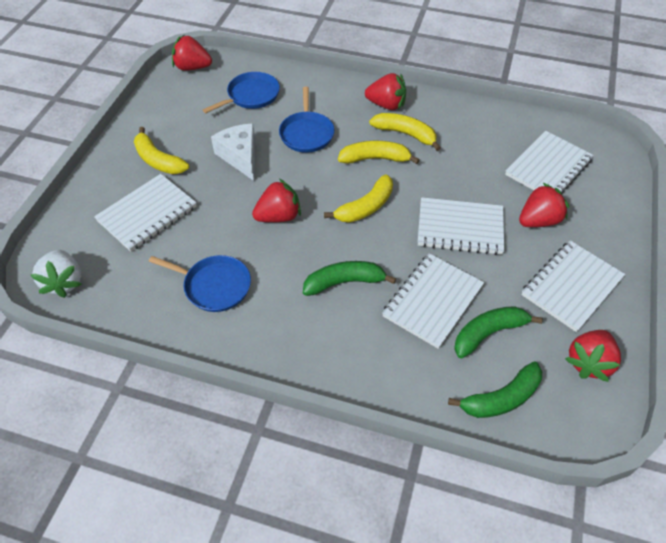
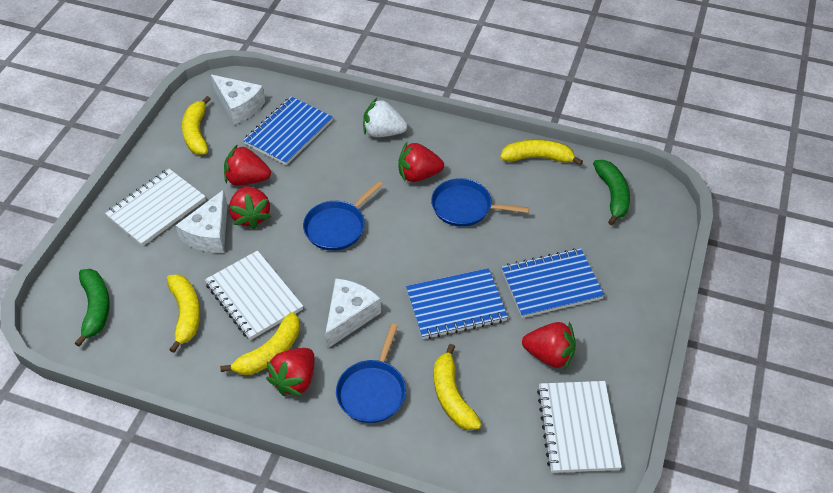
blue notebook: none = 0 -> [243,96,333,165] [406,268,508,339] [502,248,604,318] = 3
green banana: [303,261,396,296] [448,362,542,418] [454,306,543,358] = 3 -> [75,269,110,347] [593,160,630,225] = 2
white cheese: [211,124,256,181] = 1 -> [175,190,228,253] [211,75,265,125] [325,278,381,349] = 3
white notebook: [94,174,196,252] [382,253,484,349] [418,197,504,255] [505,131,594,194] [522,240,625,332] = 5 -> [105,168,206,246] [205,250,303,340] [537,381,622,473] = 3
yellow banana: [134,127,189,174] [324,174,393,223] [338,141,420,164] [369,113,441,151] = 4 -> [167,274,200,353] [182,96,211,155] [220,312,300,375] [434,344,482,430] [500,140,583,166] = 5

